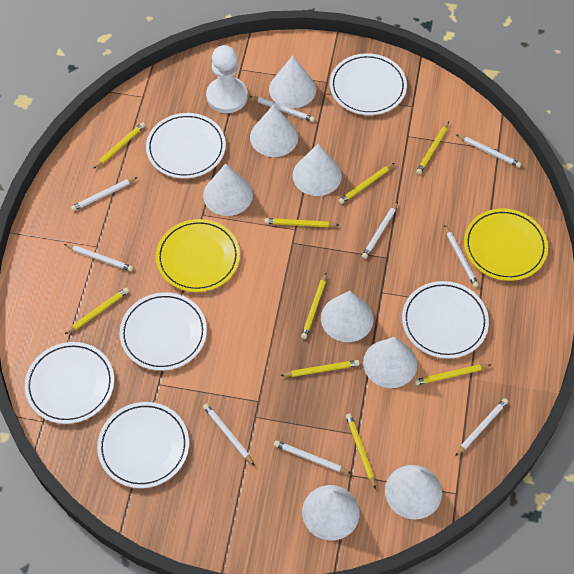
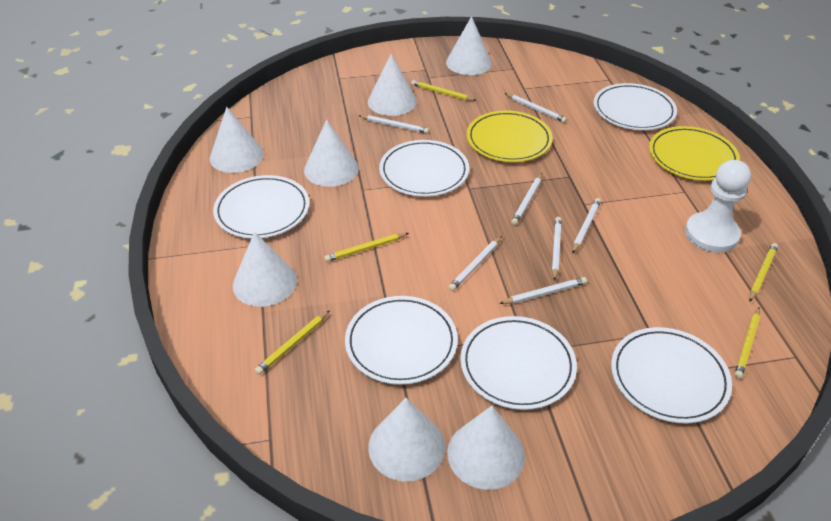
white cone: [203,163,253,216] [250,104,298,157] [269,56,316,108] [292,143,342,196] [302,485,360,541] [321,291,373,342] [363,337,417,388] [385,465,442,520] = 8 -> [210,107,264,173] [233,232,297,307] [304,119,359,187] [368,54,417,116] [368,398,445,481] [446,16,492,75] [447,406,525,490] = 7
white pencil: [64,244,133,272] [71,177,138,211] [203,403,255,466] [250,96,315,122] [274,440,352,474] [362,202,398,259] [444,225,479,287] [455,398,508,456] [456,134,521,168] = 9 -> [358,115,429,134] [448,236,502,291] [499,277,587,304] [505,93,567,123] [511,174,542,225] [552,217,562,281] [572,198,601,254] = 7
yellow pencil: [65,287,129,334] [93,122,145,169] [264,218,339,227] [280,360,359,377] [301,273,326,339] [338,163,395,204] [346,414,376,489] [414,364,490,385] [416,122,449,174] = 9 -> [255,310,330,375] [324,233,409,262] [411,80,477,101] [734,307,760,379] [749,243,778,302] = 5

